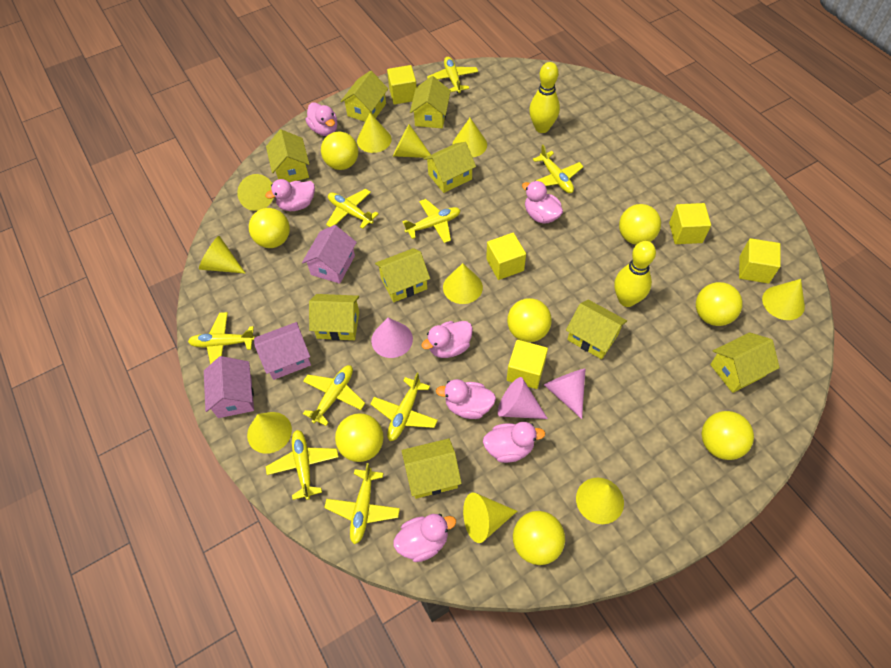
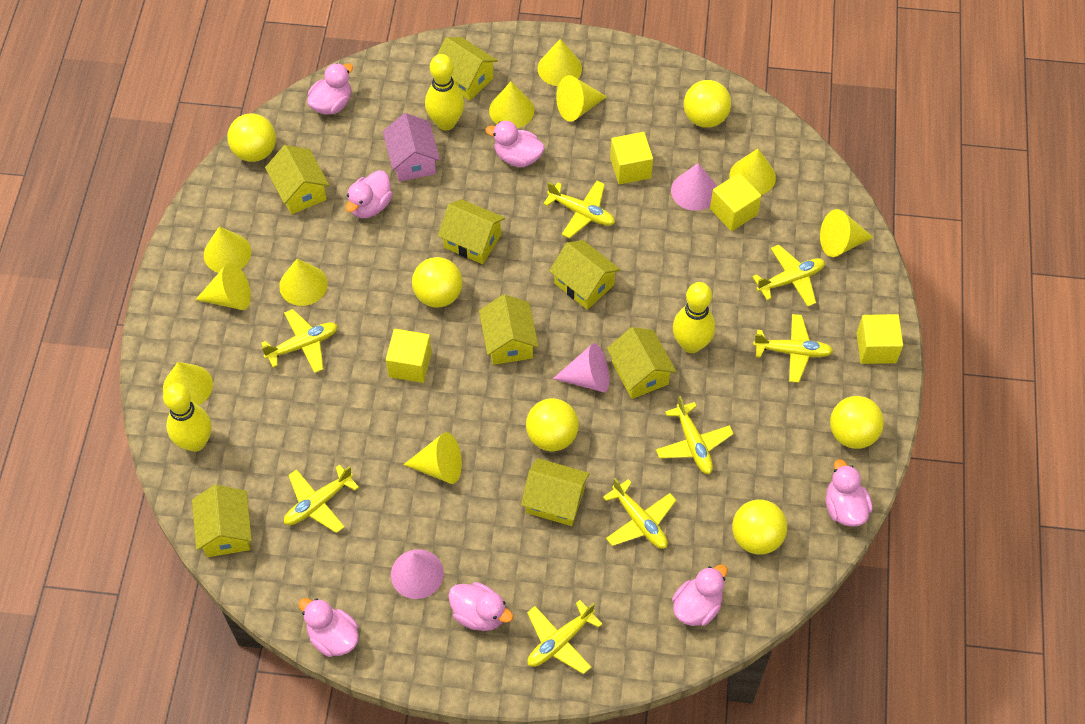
pink house: [204,356,254,418] [254,322,311,380] [302,225,357,284] = 3 -> [383,113,440,182] = 1
yellow ball: [249,208,290,248] [321,131,358,170] [335,413,384,462] [507,298,552,342] [513,511,565,565] [619,204,661,245] [696,282,743,326] [702,411,754,460] = 8 -> [227,114,276,162] [412,257,463,308] [526,398,579,451] [684,80,731,128] [732,500,787,555] [830,396,884,449] = 6
yellow bowling pin: [529,62,560,133] [614,241,656,307] = 2 -> [163,383,212,452] [425,54,464,130] [673,282,715,353] = 3
yellow cube: [387,65,416,105] [486,233,526,280] [507,340,548,389] [669,203,711,244] [739,238,781,284] = 5 -> [386,329,432,383] [610,132,653,184] [710,173,762,231] [857,314,903,364] = 4
yellow house: [266,129,309,182] [309,294,359,340] [340,71,388,122] [375,248,430,302] [402,438,462,499] [410,76,451,128] [424,142,476,193] [566,300,627,359] [710,332,780,393] = 9 -> [192,485,252,557] [265,145,329,214] [437,37,498,101] [438,199,505,264] [479,294,538,365] [521,458,590,526] [549,240,621,310] [607,327,677,399] = 8
yellow plane: [188,312,255,364] [266,430,339,500] [303,365,365,426] [324,463,400,544] [326,189,379,229] [370,372,438,441] [402,199,460,243] [427,57,478,93] [533,145,584,193] = 9 -> [261,309,338,373] [284,465,359,533] [527,600,602,674] [543,181,615,238] [603,478,676,549] [656,396,734,474] [752,245,825,306] [753,314,833,383] = 8

